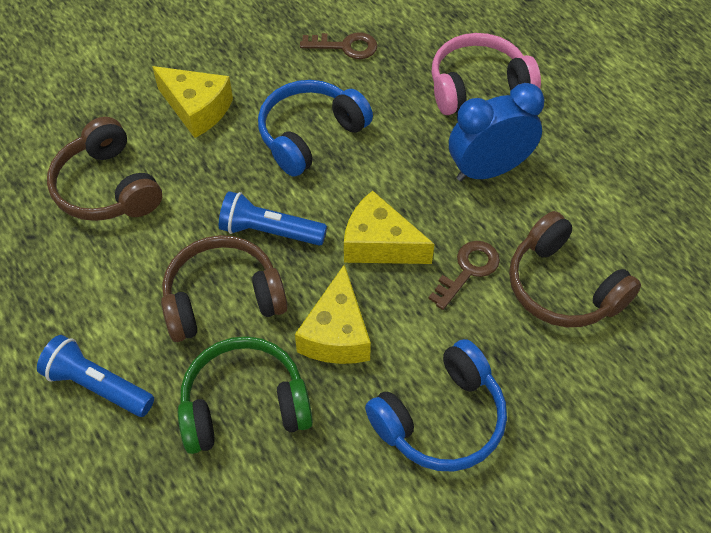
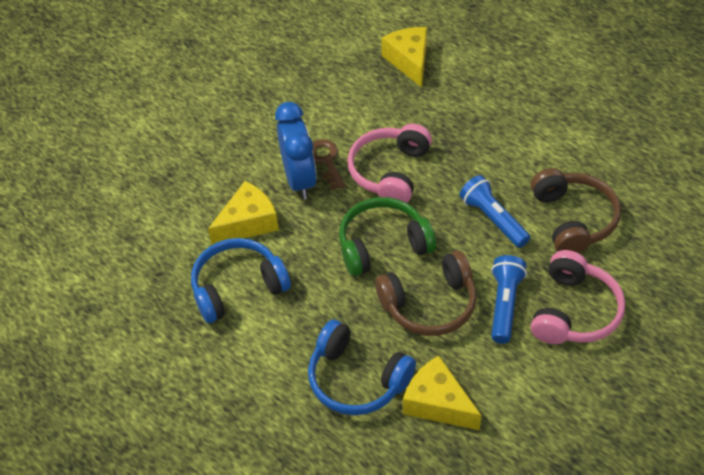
brown headphones: [47,117,162,221] [161,235,288,342] [509,211,641,327] = 3 -> [375,251,476,336] [531,168,621,253] = 2
brown key: [300,32,377,59] [429,241,500,310] = 2 -> [312,139,346,190] = 1
pink headphones: [432,33,541,115] = 1 -> [347,123,432,203] [531,250,625,344] = 2

